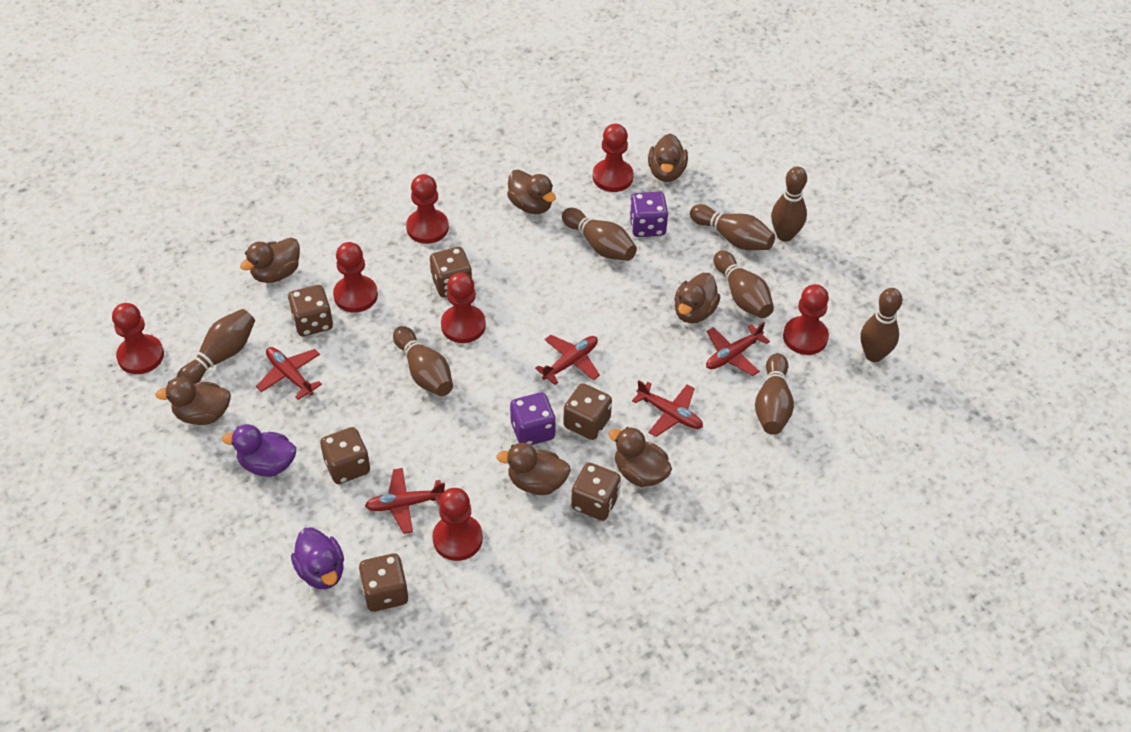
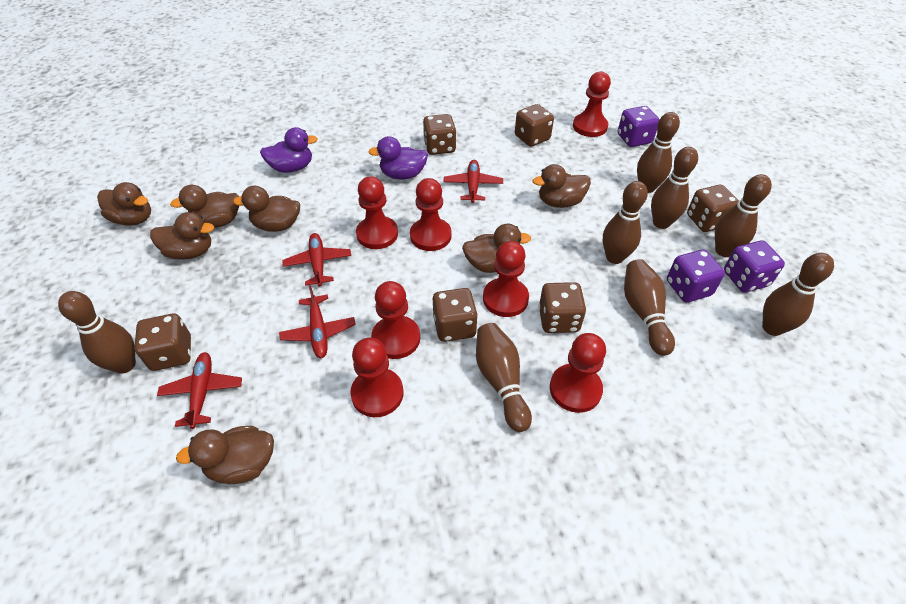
purple dice: [510,392,556,445] [629,192,668,237] = 2 -> [618,106,659,147] [667,250,725,302] [724,241,785,292] = 3
red plane: [256,347,322,400] [365,468,445,534] [535,335,600,385] [632,380,703,437] [706,322,770,376] = 5 -> [157,352,242,429] [279,285,356,358] [282,233,351,287] [443,160,503,203] = 4

